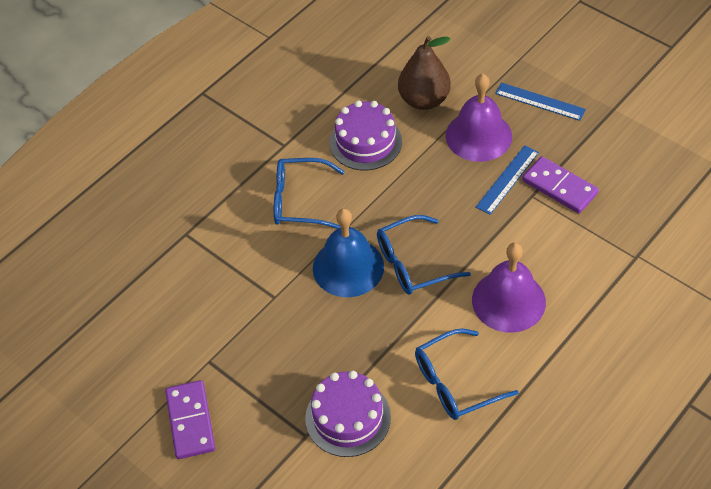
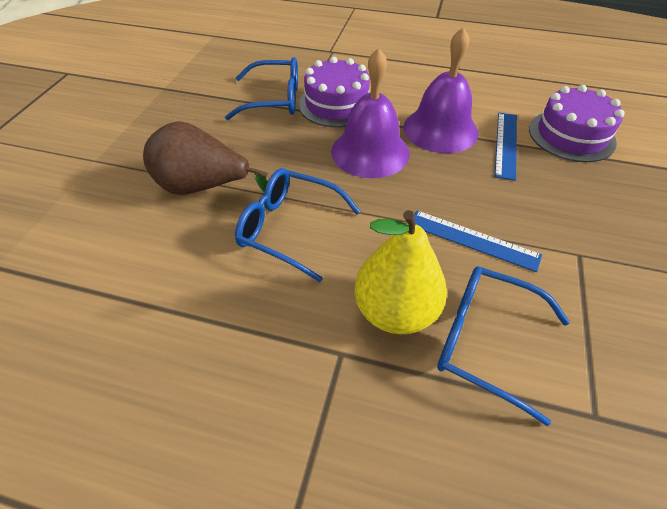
blue bell: [313,208,384,297] = 1 -> none = 0
purple domino: [165,380,215,459] [522,156,599,213] = 2 -> none = 0
yellow pear: none = 0 -> [354,210,447,334] = 1

